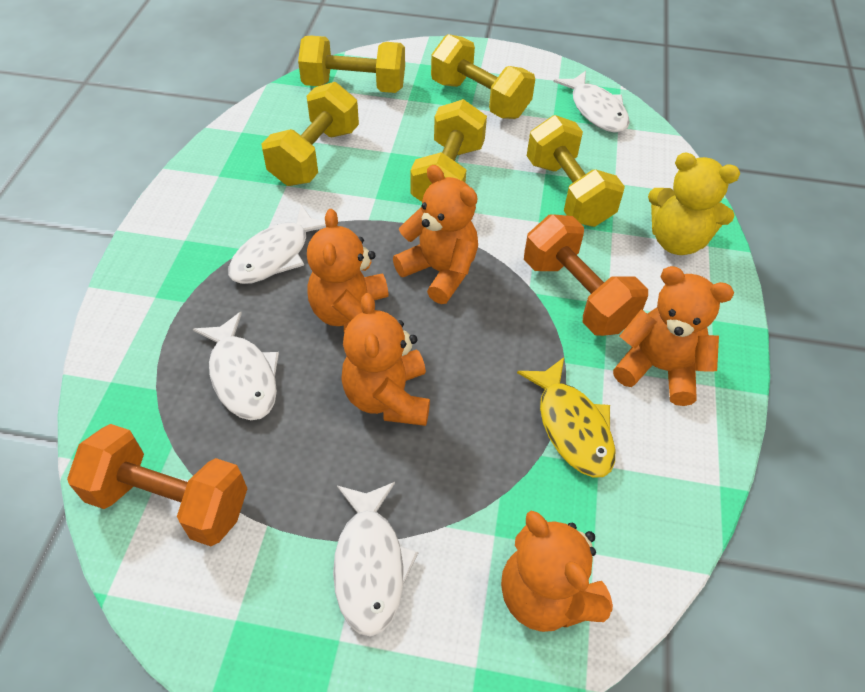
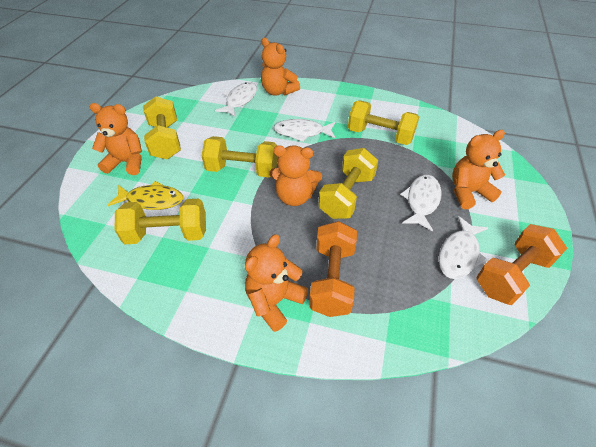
yellow teddy bear: [648,153,740,255] = 1 -> none = 0

